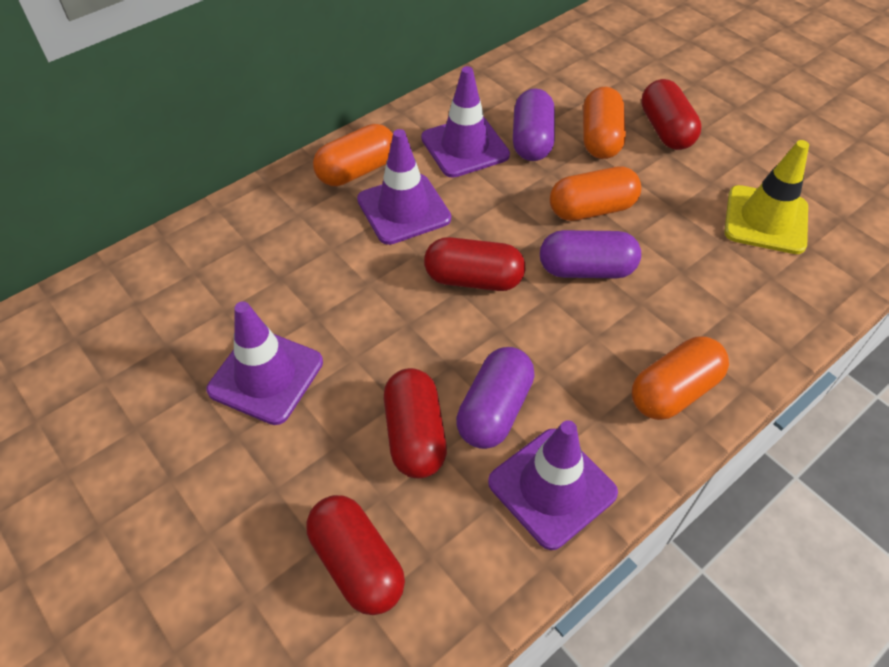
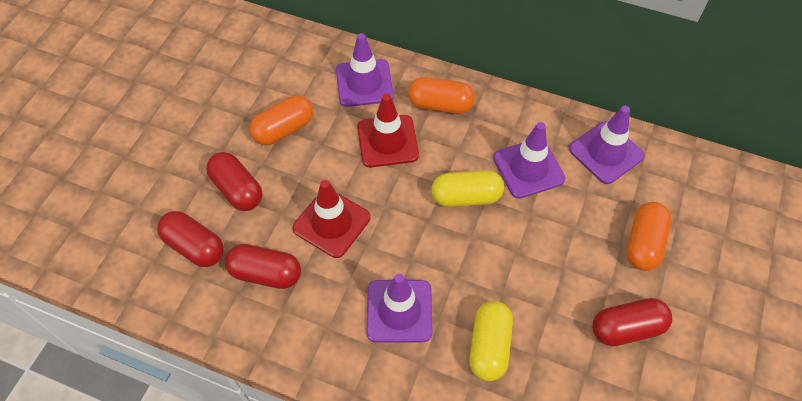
orange capsule: [313,124,393,186] [550,166,641,221] [583,87,626,159] [632,336,729,420] = 4 -> [250,95,314,145] [408,77,475,114] [626,202,672,271] = 3
purple capsule: [456,347,535,449] [513,89,555,161] [540,230,641,278] = 3 -> none = 0
red traffic cone: none = 0 -> [293,180,370,258] [357,94,419,167] = 2
yellow capsule: none = 0 -> [431,170,504,207] [470,301,513,381] = 2
yellow traffic cone: [724,140,809,254] = 1 -> none = 0

